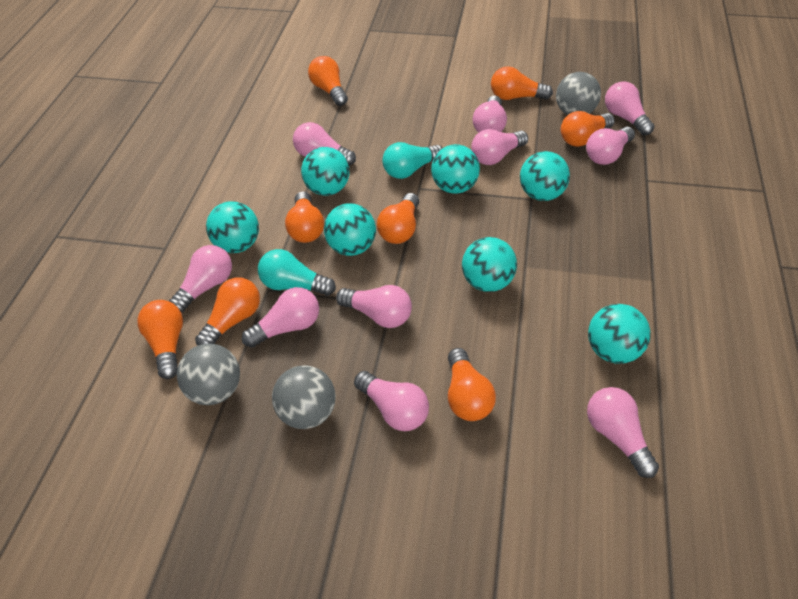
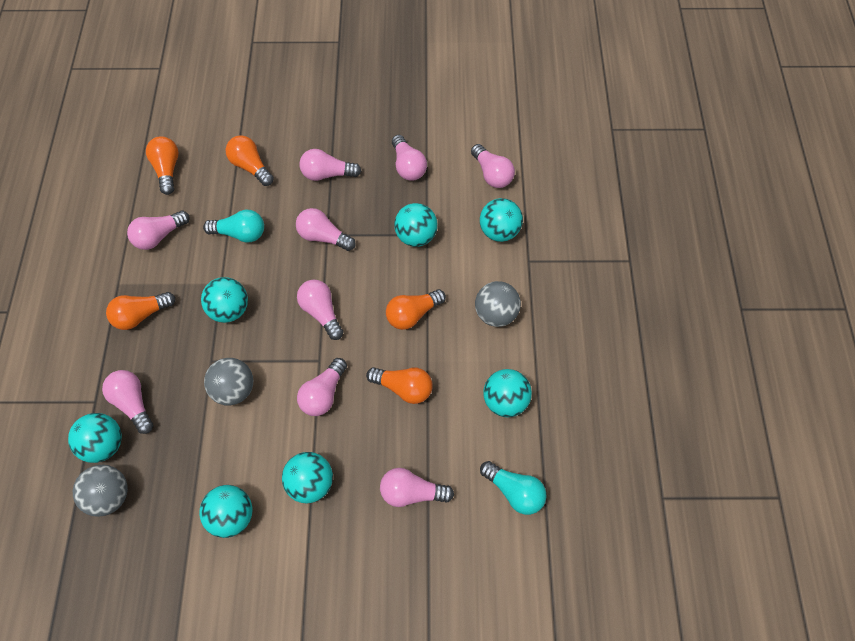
orange light bulb: [137,300,183,379] [195,277,260,346] [285,191,324,243] [308,56,348,106] [377,193,419,244] [448,348,496,421] [491,66,553,100] [561,111,615,147] = 8 -> [106,292,175,330] [146,136,179,195] [226,135,274,186] [366,367,432,404] [386,289,446,330] = 5
pink light bulb: [169,245,232,313] [242,287,319,348] [293,122,356,166] [336,285,412,328] [354,371,429,431] [471,129,528,165] [473,96,507,133] [586,127,635,165] [587,387,659,478] [605,81,655,135] = 10 -> [102,370,153,434] [127,210,190,250] [296,208,356,251] [297,280,344,340] [297,358,347,416] [300,149,361,181] [380,468,454,507] [392,135,427,181] [471,144,515,188] = 9

